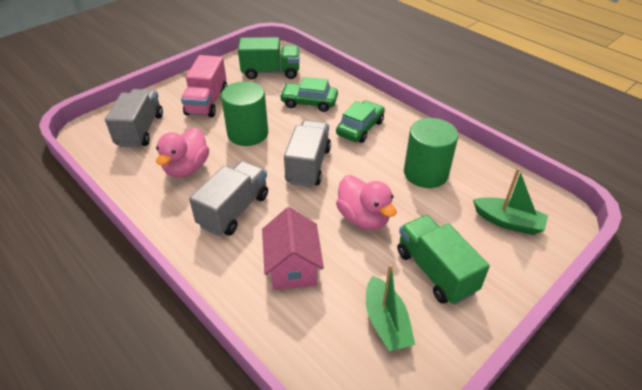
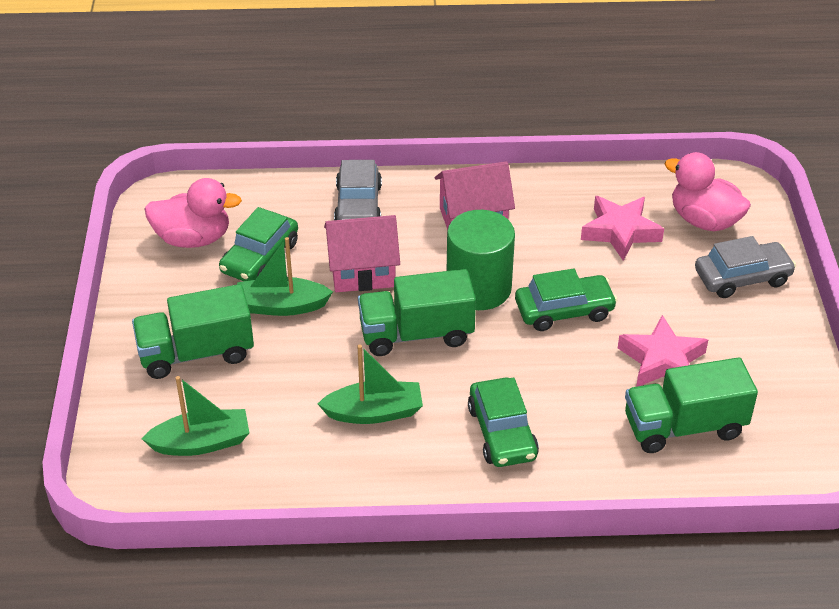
green boat: [366,264,415,351] [473,168,548,235] = 2 -> [141,376,249,456] [237,237,333,316] [318,345,423,424] = 3
green car: [280,77,338,112] [336,100,385,143] = 2 -> [219,207,298,281] [468,377,539,467] [515,268,618,331] = 3
green cylinder: [221,81,268,146] [404,118,458,188] = 2 -> [447,210,515,310] = 1
green truck: [238,37,300,79] [397,215,490,305] = 2 -> [132,284,254,379] [358,269,476,356] [625,357,758,453] = 3
grey car: none = 0 -> [334,160,382,220] [695,236,796,298] = 2
grey truck: [105,89,163,148] [189,161,268,236] [284,120,331,187] = 3 -> none = 0
pink house: [262,207,324,290] = 1 -> [324,215,400,292] [435,161,515,230] = 2
pink star: none = 0 -> [581,196,664,261] [618,315,708,387] = 2
pink truck: [181,55,227,117] = 1 -> none = 0

